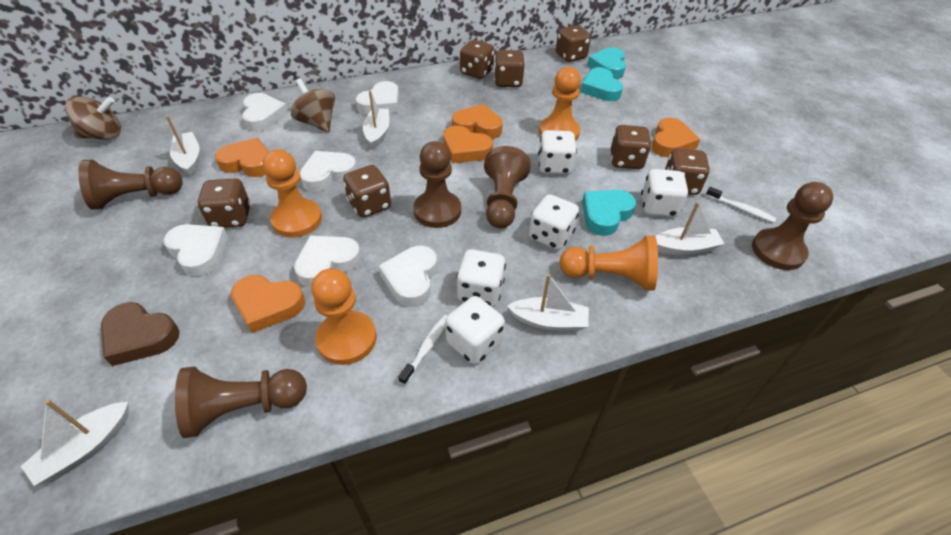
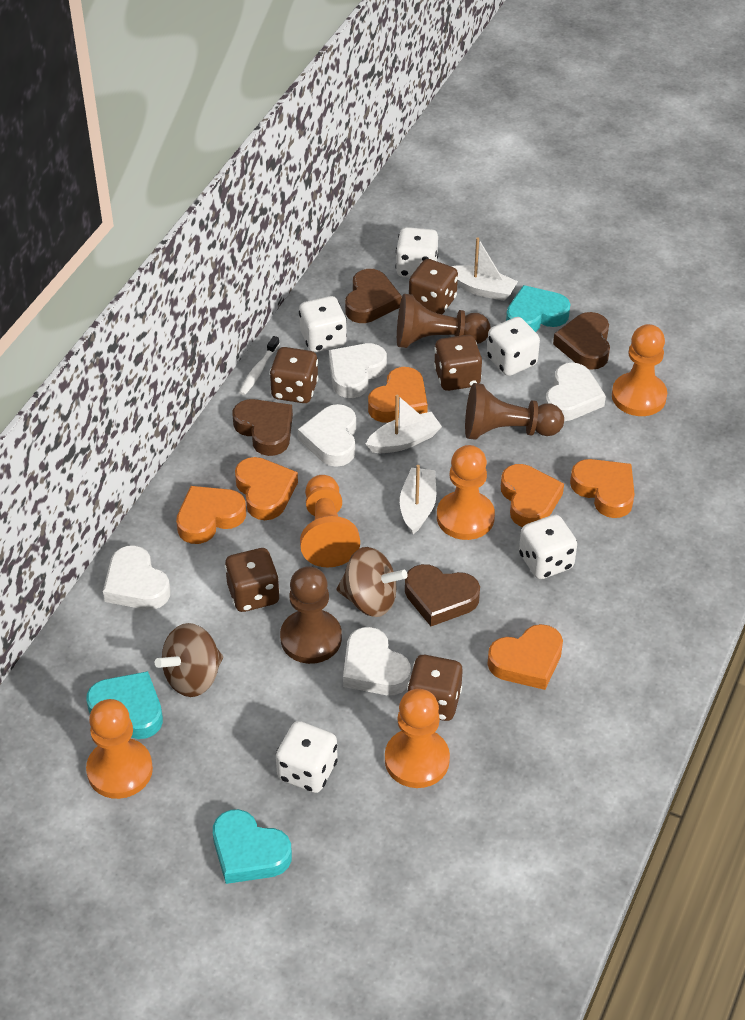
brown dice: [198,178,251,228] [343,165,391,218] [460,40,494,79] [494,50,524,87] [556,25,591,62] [611,125,652,169] [664,148,710,195] = 7 -> [225,548,280,612] [269,347,319,403] [407,655,463,721] [409,259,458,314] [434,335,482,391] = 5
brown heart: [101,302,180,366] = 1 -> [233,399,293,456] [345,269,402,323] [405,564,480,626] [553,312,610,370] = 4
brown pawn: [78,160,183,210] [175,367,307,438] [413,141,461,228] [484,146,531,228] [752,182,834,270] = 5 -> [280,566,342,664] [397,294,491,348] [465,383,564,440] = 3
orange heart: [215,138,268,177] [231,275,305,333] [443,125,493,163] [452,104,503,139] [651,118,700,158] = 5 -> [176,486,246,544] [235,457,298,520] [368,367,428,423] [487,624,563,690] [501,464,564,527] [570,459,635,518] = 6
orange pawn: [263,149,322,237] [311,268,377,365] [539,67,581,141] [559,236,658,290] = 4 -> [86,699,153,799] [300,475,360,567] [385,689,450,788] [437,445,495,540] [612,324,667,416] = 5
white boat: [21,400,128,486] [166,115,199,176] [363,90,389,149] [507,274,589,331] [656,202,724,255] = 5 -> [366,394,442,453] [400,465,436,534] [451,237,518,301] = 3
white heart: [163,224,228,277] [242,93,288,131] [294,236,361,288] [300,151,357,192] [356,81,399,115] [379,246,437,307] = 6 -> [103,545,170,610] [298,404,356,467] [329,343,387,398] [343,627,411,695] [545,362,606,421] = 5
white toothbrush: [398,315,448,385] [706,187,776,223] = 2 -> [239,336,279,395] = 1

